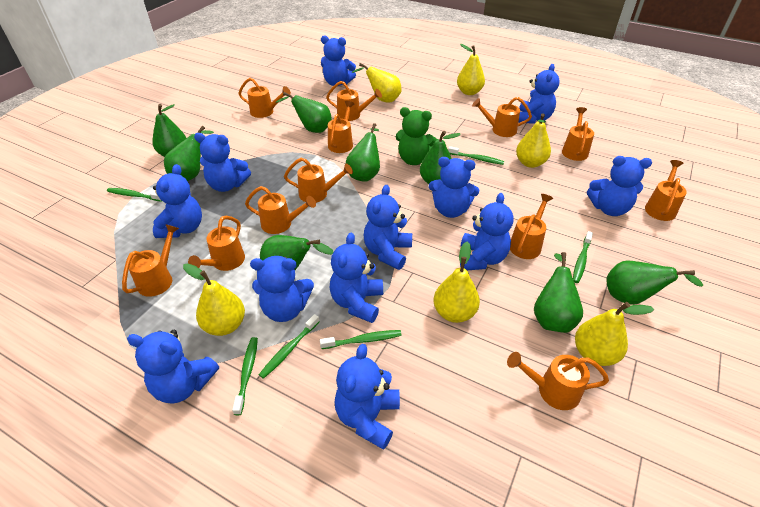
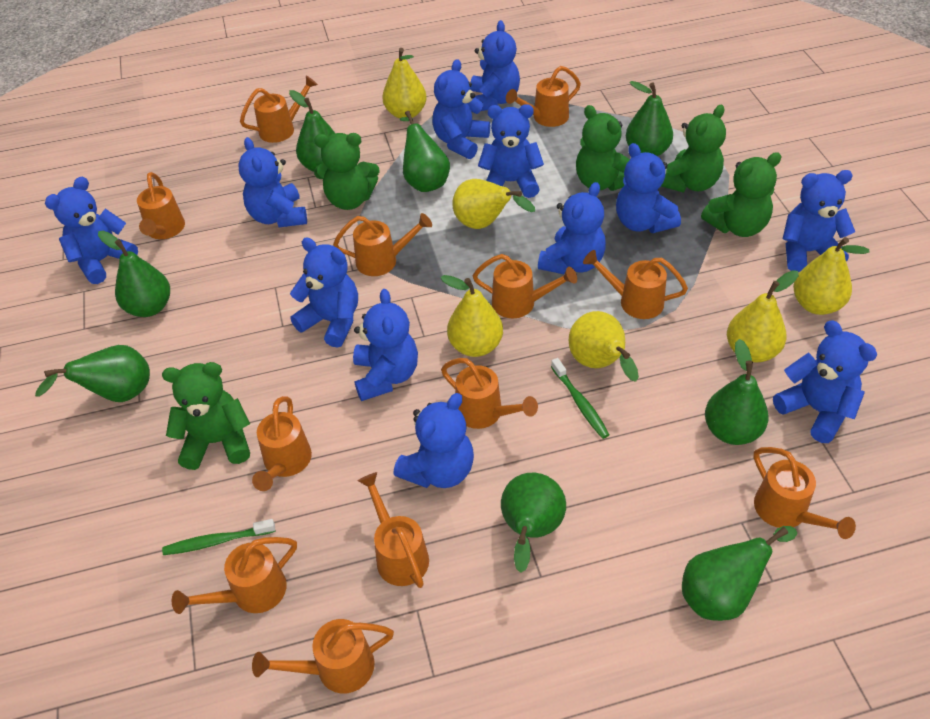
green teddy bear: [396,107,438,165] = 1 -> [162,362,250,470] [314,133,379,210] [576,105,630,191] [661,105,726,193] [701,152,782,237] = 5
green toothbrush: [107,188,162,202] [232,337,258,415] [259,314,320,379] [320,330,402,349] [448,146,504,165] [573,231,593,283] = 6 -> [162,519,275,555] [551,358,609,439] = 2

